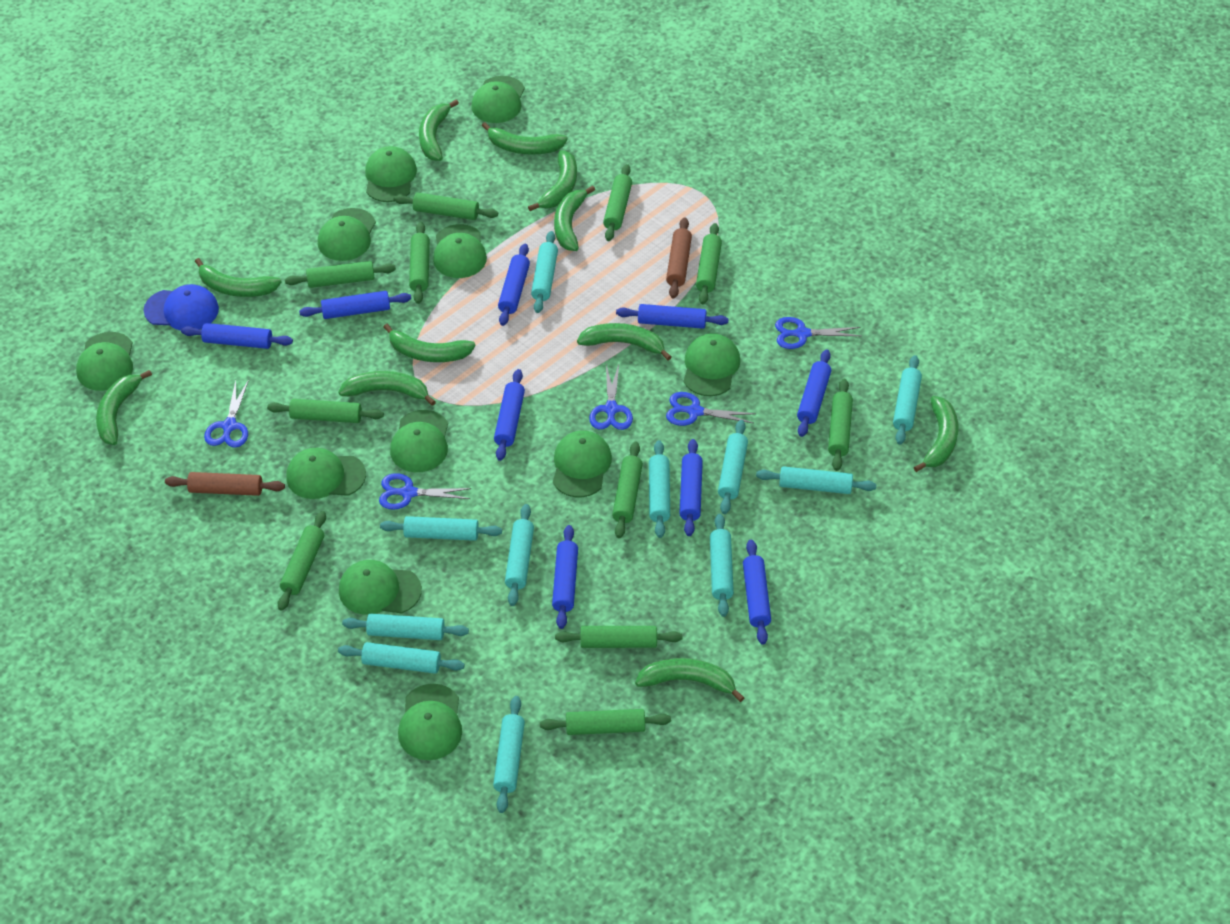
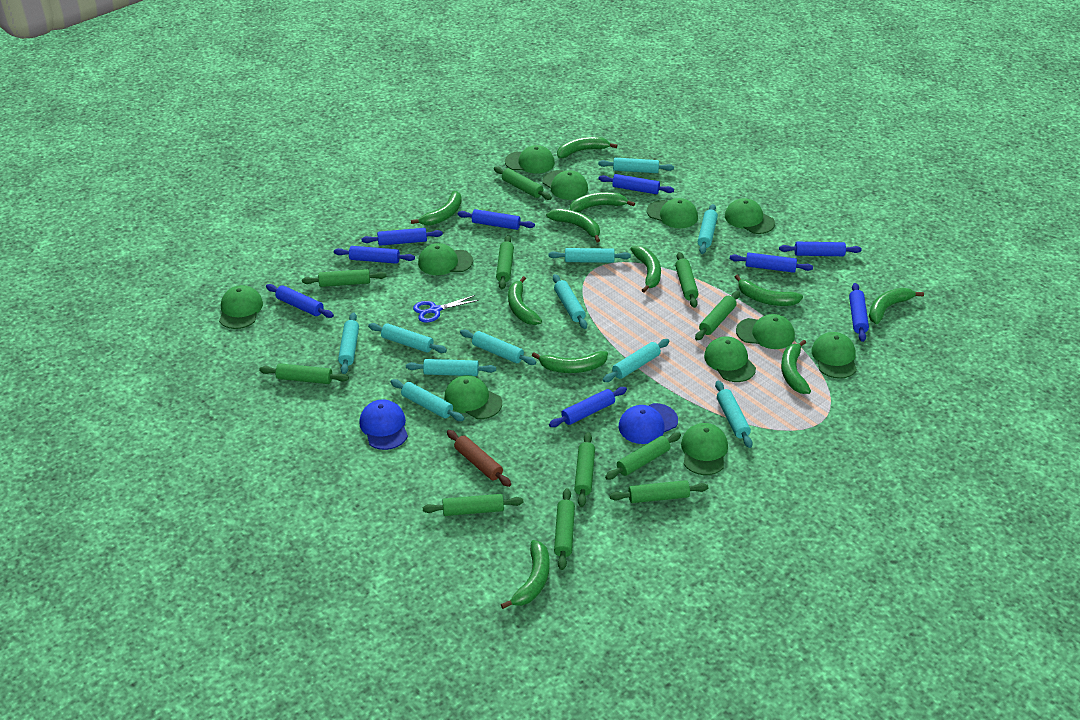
blue cap: [144,284,219,330] = 1 -> [359,399,408,450] [619,403,678,444] = 2
blue scissors: [204,380,249,448] [379,473,472,510] [589,364,633,430] [666,392,756,426] [775,317,861,349] = 5 -> [413,295,479,323] = 1
brown rolling pin: [165,472,285,496] [666,218,692,299] = 2 -> [447,430,511,487] = 1

